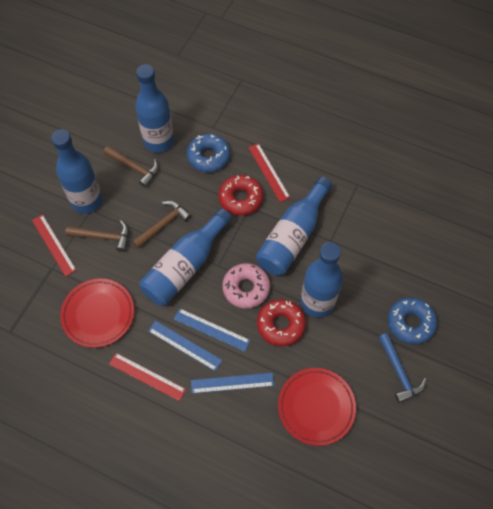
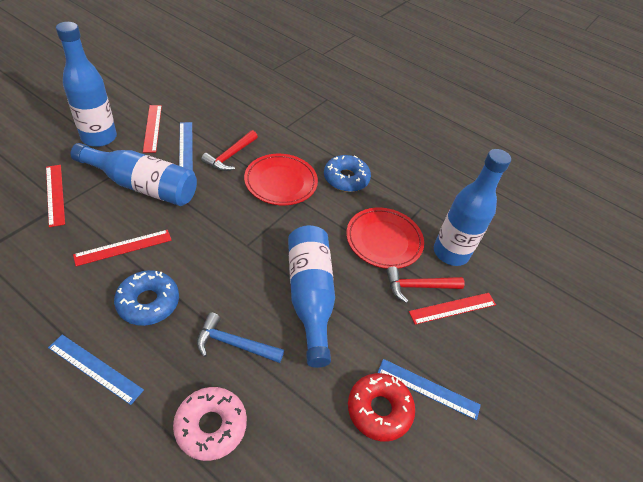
blue bottle: [51,129,103,214] [135,64,174,153] [139,208,232,306] [256,176,332,275] [301,242,343,318] = 5 -> [56,22,117,147] [71,143,197,206] [288,225,335,368] [434,149,511,266] = 4
brown hammer: [65,220,129,252] [104,146,159,188] [132,201,192,249] = 3 -> none = 0
red donut: [218,175,263,216] [257,299,306,347] = 2 -> [348,373,415,441] = 1
red hammer: none = 0 -> [201,130,258,171] [386,267,465,303] = 2
red ruler: [32,214,76,277] [109,353,186,401] [248,143,290,202] = 3 -> [46,165,65,227] [73,230,172,266] [143,105,162,153] [409,293,496,325] = 4

